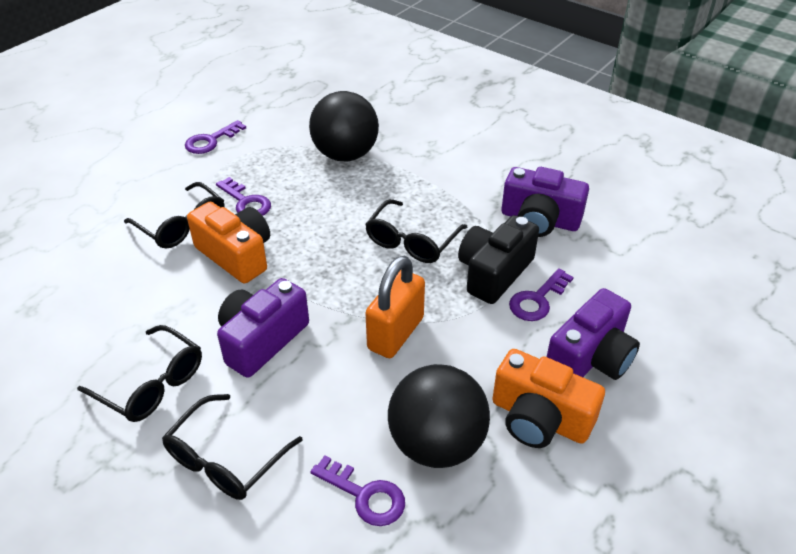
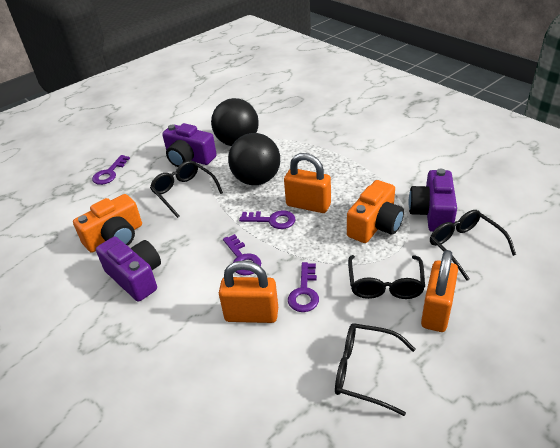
black camera: [458,215,539,304] = 1 -> none = 0
orange padlock: [365,256,425,358] = 1 -> [219,260,278,323] [284,153,331,213] [421,250,458,332] = 3

